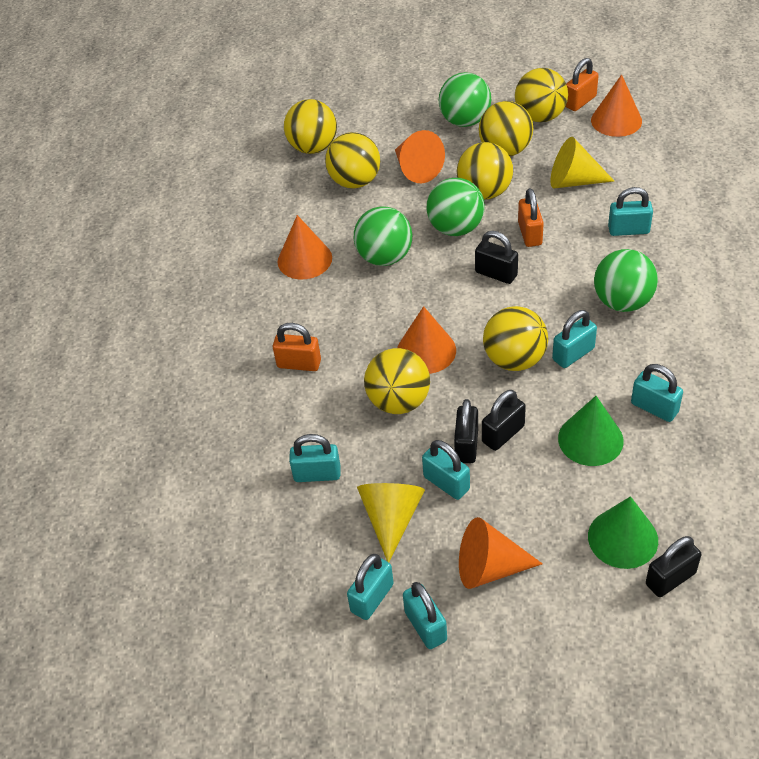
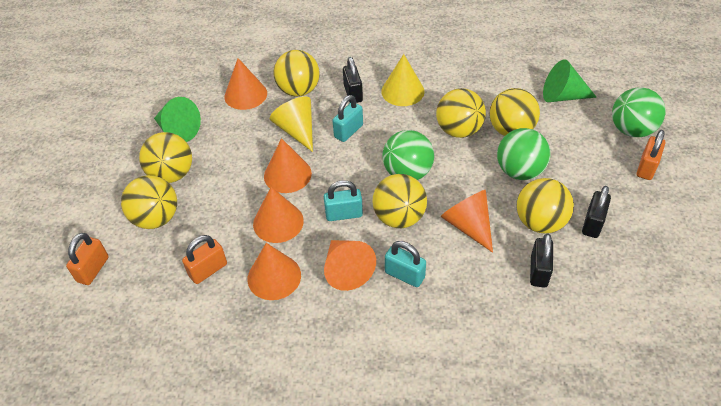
black padlock: [454,399,478,463] [475,231,518,284] [482,390,526,451] [646,536,701,597] = 4 -> [343,57,363,103] [530,233,553,288] [582,186,611,238] = 3
green ball: [354,206,412,266] [426,178,485,236] [438,72,491,127] [594,249,658,312] = 4 -> [382,130,434,180] [497,128,550,180] [612,87,666,137] = 3
orange cone: [278,215,332,279] [395,130,445,183] [397,306,456,374] [459,517,543,589] [591,74,642,137] = 5 -> [224,58,267,110] [247,243,301,300] [253,187,304,243] [264,138,312,193] [324,240,376,291] [441,190,493,253] = 6
turquoise padlock: [289,434,340,482] [347,554,394,620] [403,582,447,649] [422,440,470,500] [552,310,597,368] [608,187,653,236] [631,364,683,422] = 7 -> [324,180,363,221] [332,95,363,142] [385,241,426,287] = 3

